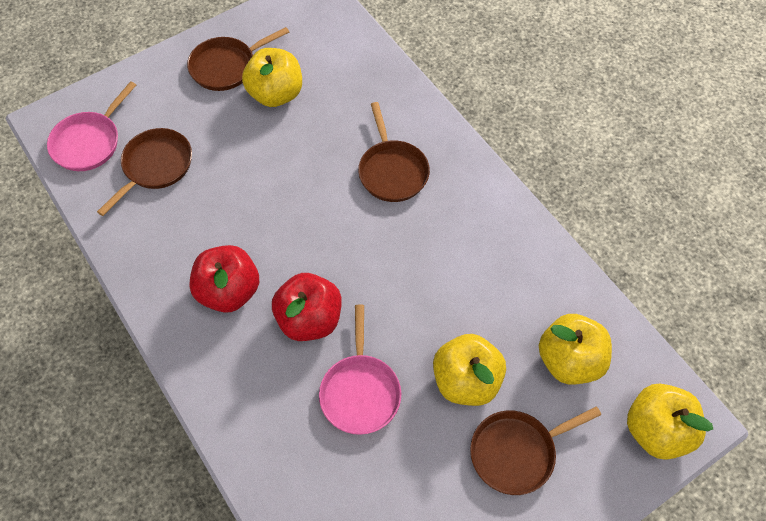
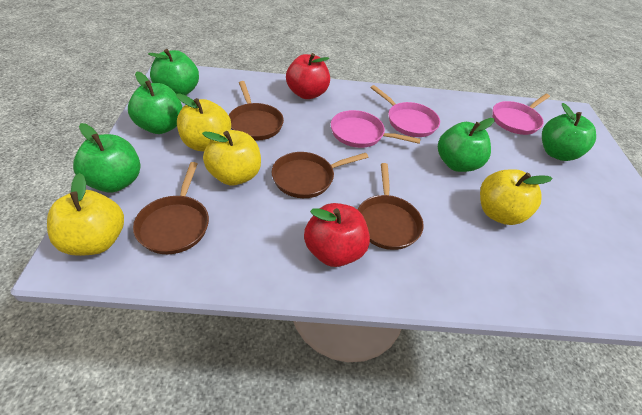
green apple: none = 0 -> [73,123,141,192] [128,72,183,134] [148,49,199,95] [438,118,495,172] [542,103,596,161] = 5
pink pan: [47,81,136,171] [319,304,401,435] = 2 -> [331,110,421,148] [370,85,440,137] [492,94,550,135] = 3

